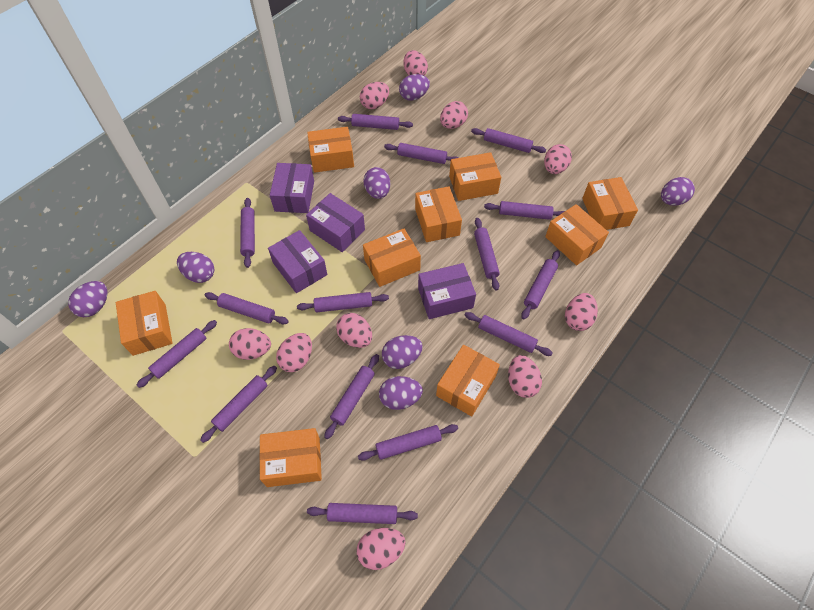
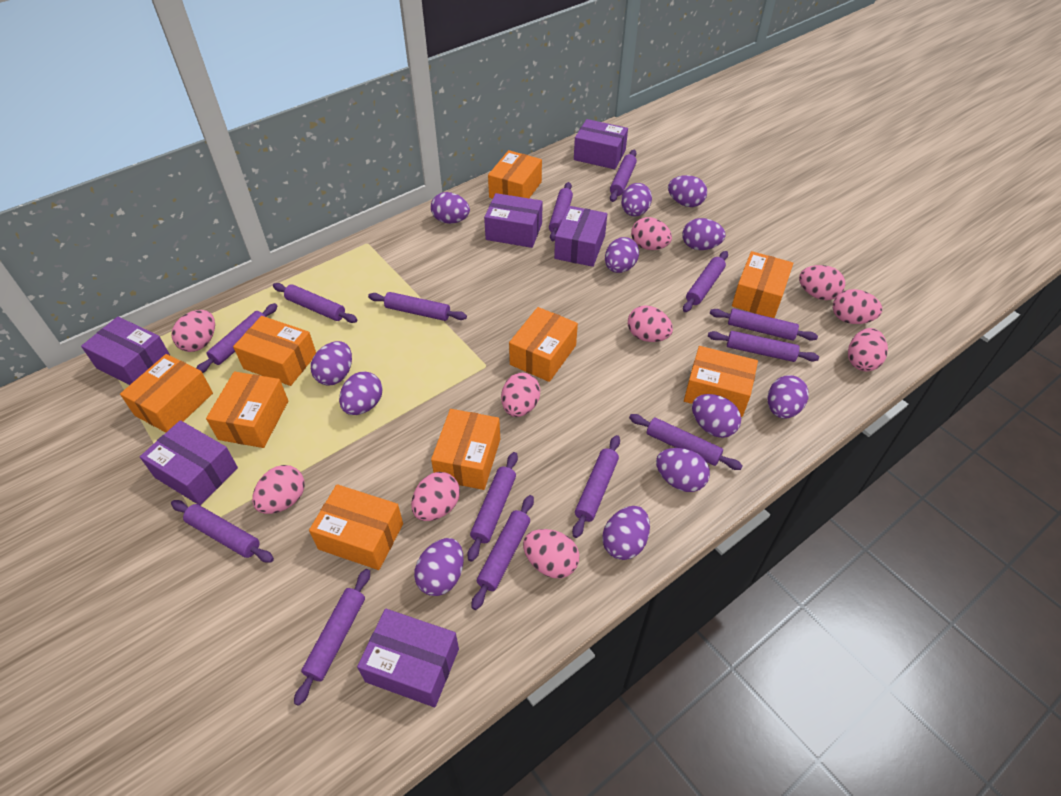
purple box: [268,230,327,293] [270,163,314,213] [306,193,365,252] [418,263,476,319] = 4 -> [81,317,170,385] [140,420,238,505] [357,609,459,707] [484,193,543,248] [554,206,607,267] [574,119,628,169] = 6
purple egg: [68,281,108,317] [177,252,214,283] [363,167,390,199] [379,376,423,410] [382,335,423,369] [399,74,430,101] [661,177,695,206] = 7 -> [311,341,352,386] [339,371,383,415] [414,538,464,596] [431,192,470,224] [603,506,650,560] [605,237,639,273] [621,183,652,216] [656,448,710,492] [668,175,707,207] [682,218,726,250] [692,394,741,438] [768,375,809,419] = 12
purple rolling pin: [137,320,217,388] [200,366,277,443] [204,292,289,324] [240,198,255,268] [297,292,389,312] [307,503,418,524] [324,354,379,439] [338,114,413,130] [358,424,458,461] [384,143,459,164] [465,312,553,356] [471,128,546,153] [474,218,500,291] [484,201,564,220] [521,250,560,319] = 15 -> [171,500,274,563] [196,303,277,373] [273,283,357,323] [294,569,370,706] [368,292,467,321] [468,452,518,562] [472,495,534,610] [549,182,573,241] [572,435,620,538] [610,150,637,202] [629,414,743,470] [683,251,728,312] [708,331,819,362] [710,308,818,341] = 14

